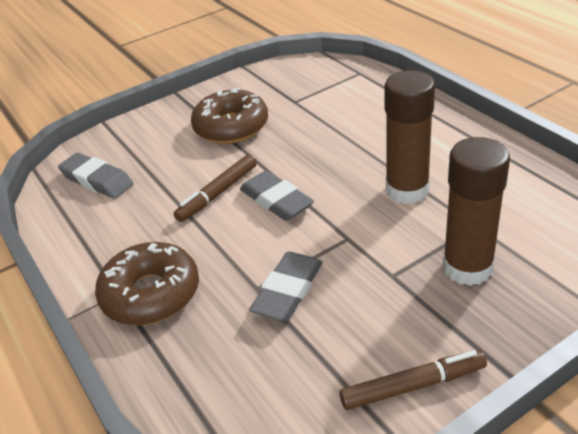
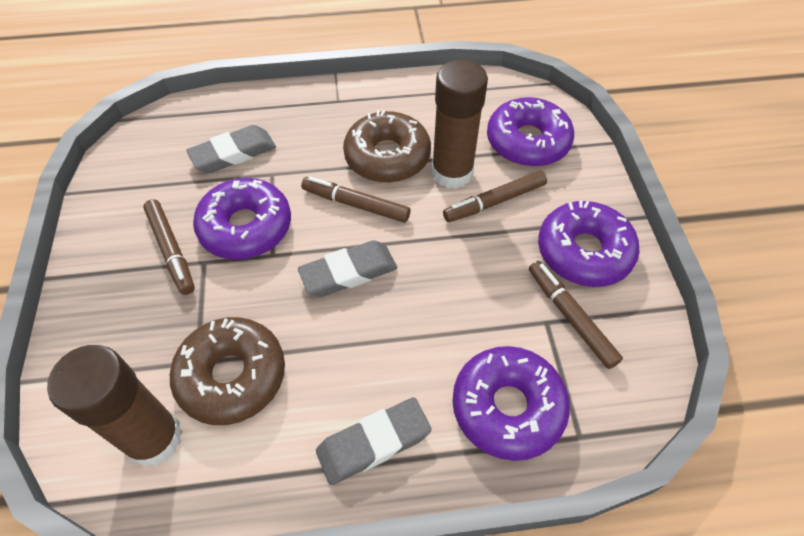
brown marker: [174,154,257,222] [339,350,487,410] = 2 -> [143,199,195,295] [301,177,410,223] [443,171,547,222] [529,261,623,369] = 4
purple donut: none = 0 -> [193,178,291,260] [452,346,570,461] [487,97,574,167] [538,200,640,287] = 4

